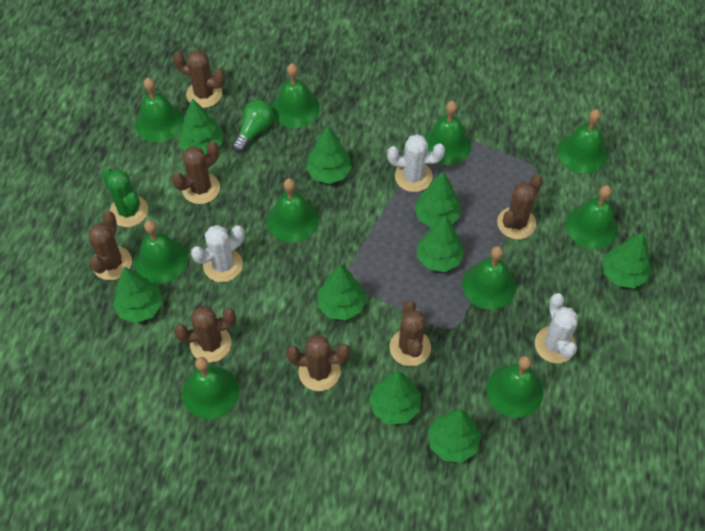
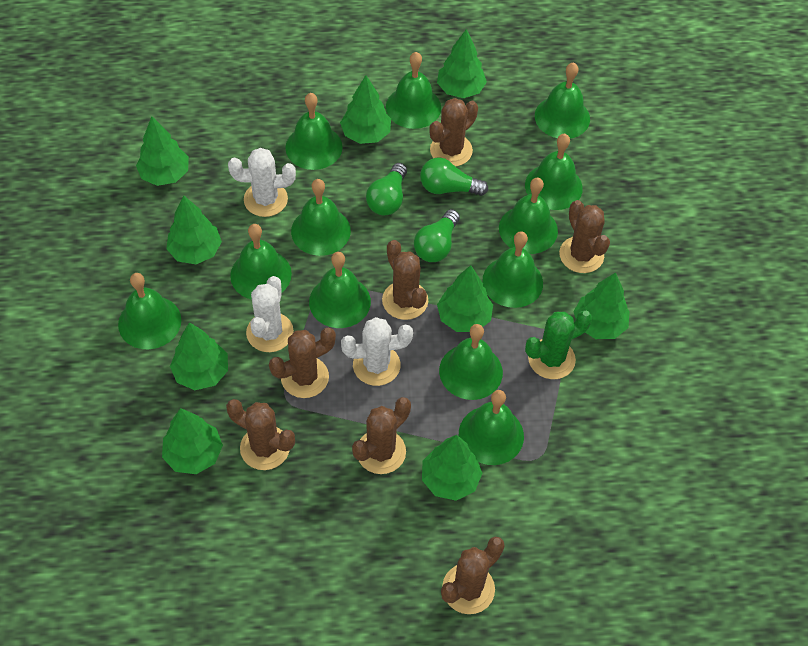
green bell: [135,78,184,142] [135,220,188,284] [182,357,239,419] [267,178,319,242] [272,63,320,128] [424,101,471,165] [462,246,516,309] [486,356,543,418] [558,109,608,174] [566,185,618,249] = 10 -> [118,273,181,349] [230,224,292,299] [285,93,343,170] [291,179,351,256] [309,252,371,328] [386,52,441,129] [439,324,503,400] [459,390,524,465] [482,231,543,308] [499,178,558,254] [525,134,583,210] [535,62,590,139] = 12
green light bulb: [232,100,274,152] = 1 -> [366,163,407,215] [414,209,460,262] [420,157,488,196] = 3

